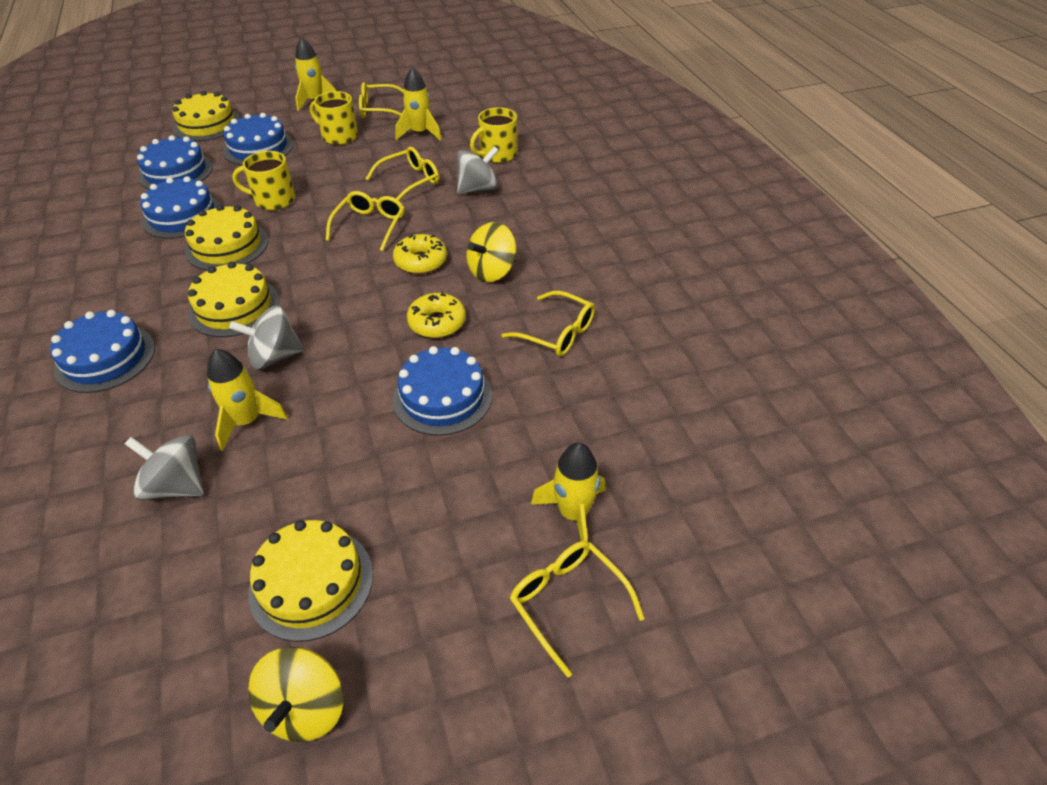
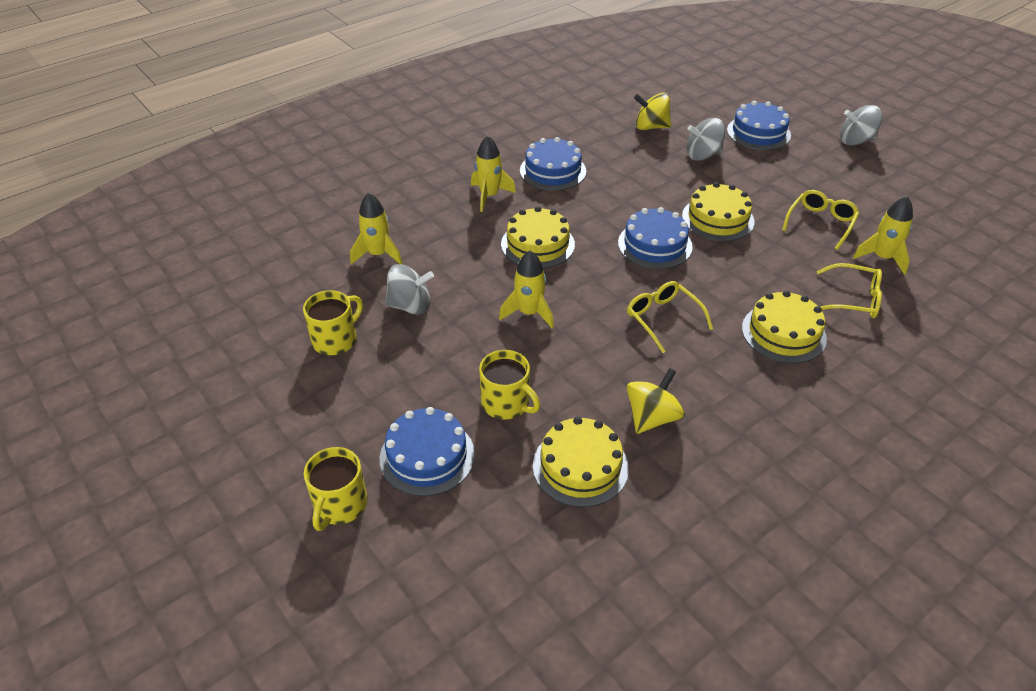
blue cake: [50,310,155,393] [137,135,213,189] [140,176,220,239] [223,113,294,166] [393,346,492,436] = 5 -> [380,407,475,496] [520,137,586,191] [618,207,693,269] [727,101,791,150] = 4
yellow donut: [393,234,447,274] [407,292,466,338] = 2 -> none = 0
yellow glasses: [326,191,405,251] [359,82,404,118] [366,147,439,200] [502,291,595,356] [510,541,645,678] = 5 -> [627,281,713,353] [782,190,859,250] [817,263,882,318] = 3

